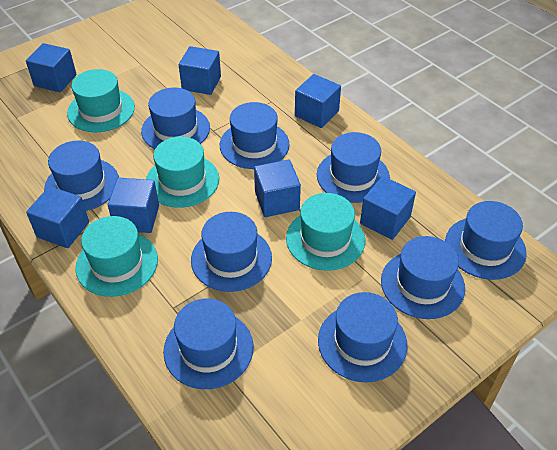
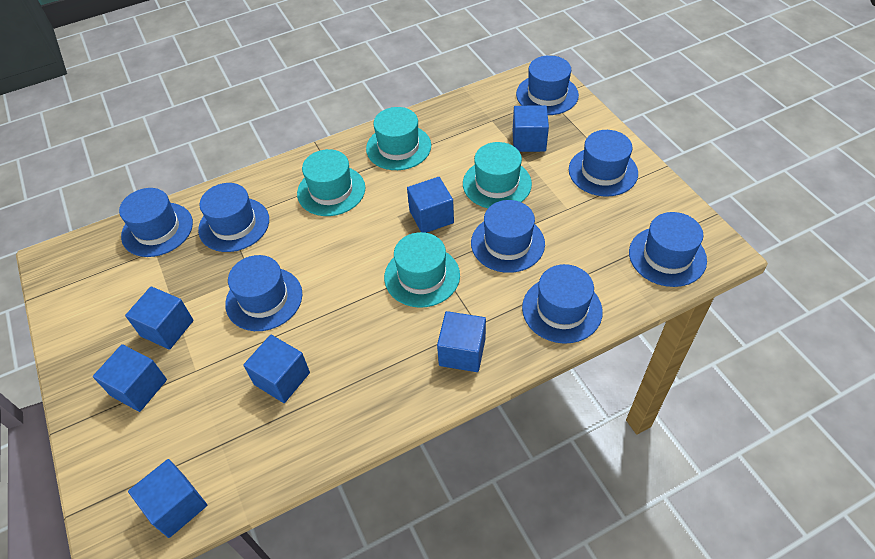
blue hat: [44,141,119,211] [141,87,210,149] [163,299,254,389] [191,212,272,292] [220,102,289,169] [317,132,390,203] [318,292,407,382] [381,236,465,319] [445,201,527,280] = 9 -> [119,188,193,257] [198,183,269,252] [225,255,303,331] [471,200,545,273] [516,55,579,115] [522,264,603,344] [569,130,638,197] [629,212,707,287] = 8

